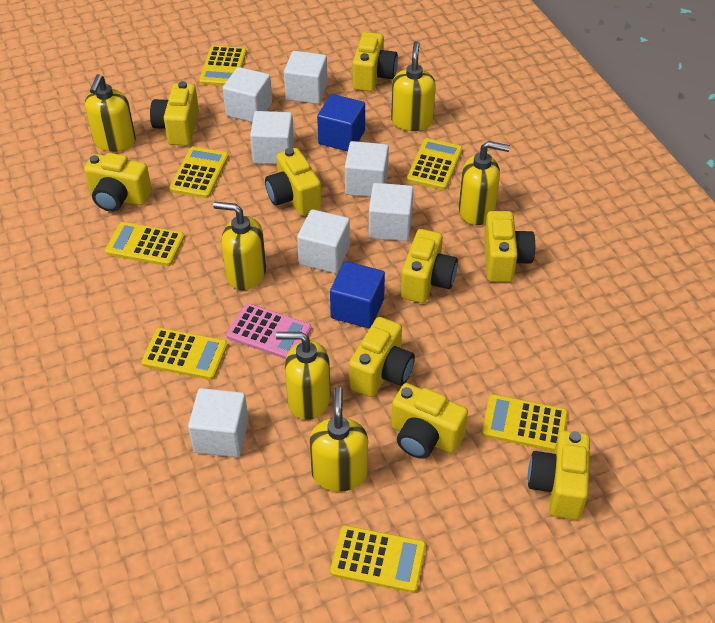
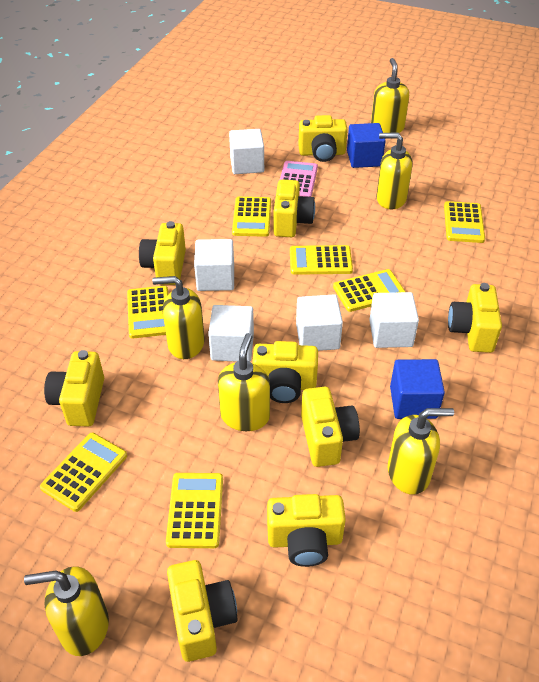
white cube: [188,388,249,457] [223,67,272,122] [250,111,294,164] [284,51,328,104] [297,209,350,273] [345,141,389,197] [369,183,413,241] = 7 -> [194,239,234,291] [208,305,254,362] [229,129,264,174] [296,294,343,351] [370,292,419,348] = 5

